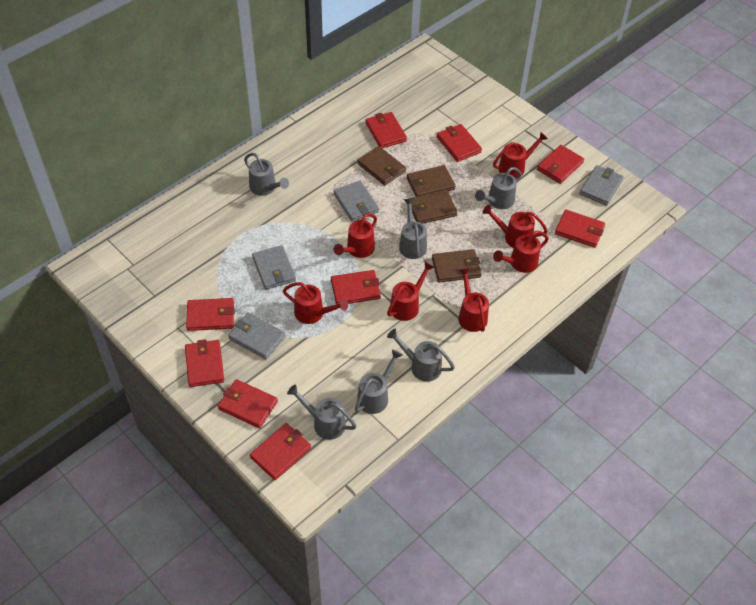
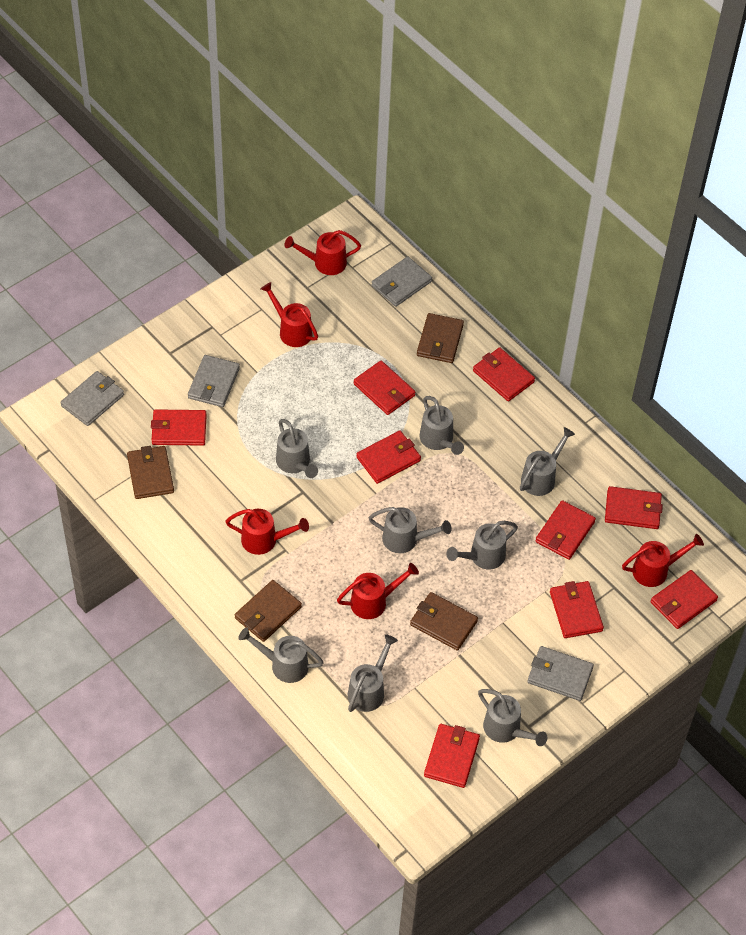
grey watering can: [244,153,289,196] [287,384,356,440] [355,349,403,414] [387,329,455,382] [399,198,427,259] [475,167,522,209] = 6 -> [239,627,324,683] [276,419,318,478] [348,634,398,712] [369,507,452,553] [419,396,464,455] [446,521,518,569] [478,689,547,746] [520,427,575,496] = 8
red watering can: [283,282,348,324] [334,213,377,258] [387,262,435,321] [458,268,489,332] [482,205,548,248] [493,132,548,178] [493,231,549,273] = 7 -> [225,509,309,555] [261,282,318,347] [284,230,361,275] [337,563,419,619] [622,534,704,587] = 5

